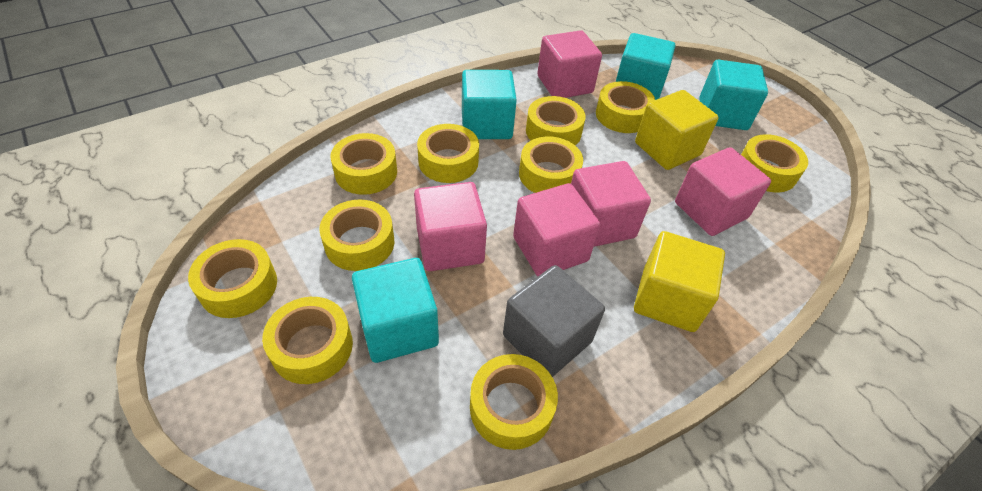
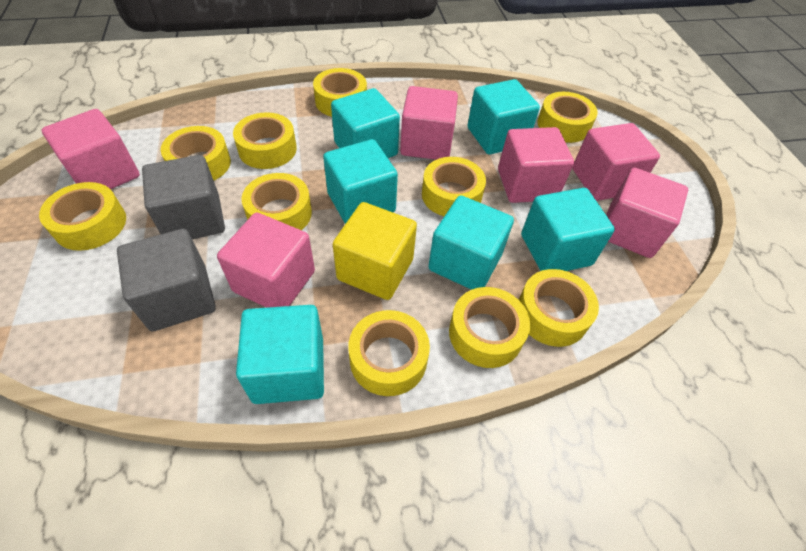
grey cube: [503,265,605,377] = 1 -> [117,229,216,331] [142,155,225,239] = 2
pink cube: [414,182,487,271] [513,183,600,276] [537,30,602,98] [571,161,651,247] [675,147,771,236] = 5 -> [42,109,140,189] [217,212,315,308] [400,86,458,160] [498,127,574,203] [572,123,660,201] [606,168,688,258] = 6
turquoise cube: [352,258,439,363] [462,70,517,139] [616,33,675,100] [699,60,768,130] = 4 -> [236,305,324,404] [323,139,398,224] [331,88,400,158] [428,196,514,290] [467,79,540,155] [521,188,615,271] = 6
yellow cube: [634,231,725,332] [635,90,719,170] = 2 -> [333,202,417,300] = 1

